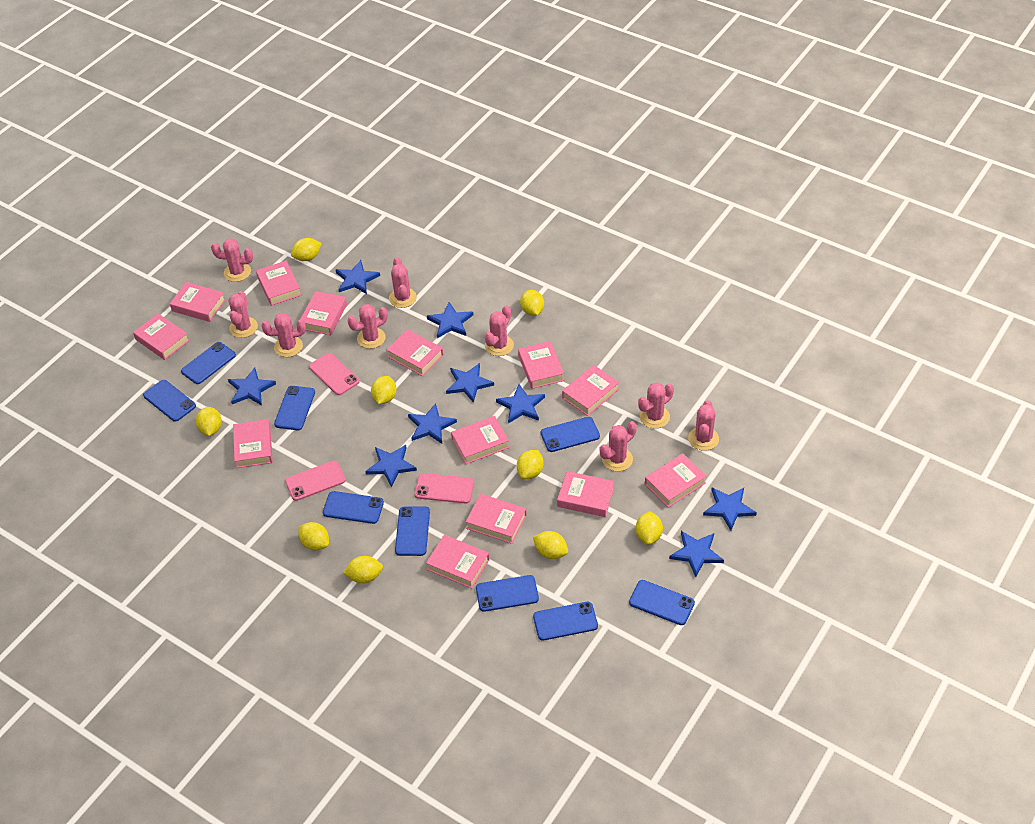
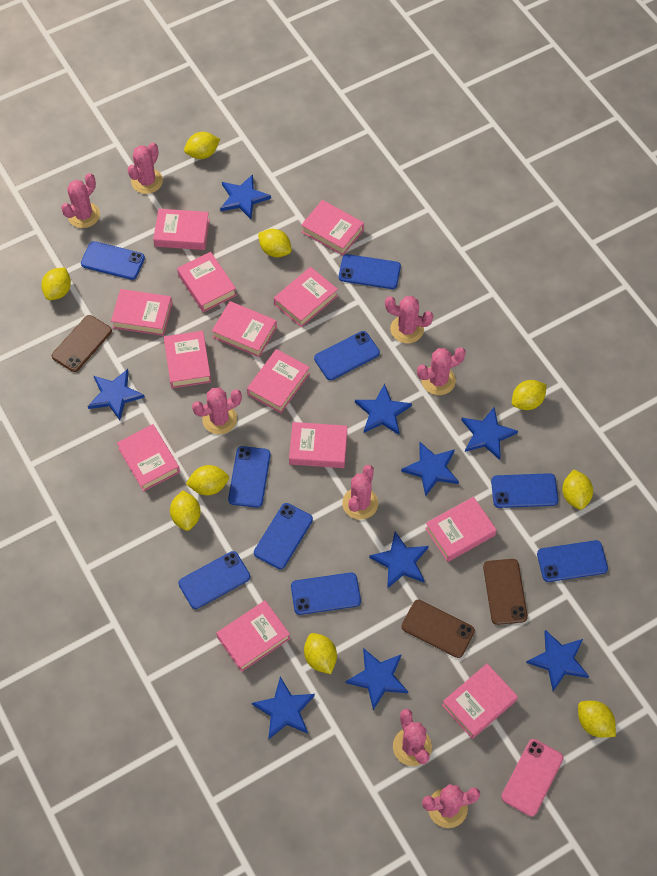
brown phone: none = 0 -> [52,315,112,372] [401,600,475,658] [483,559,528,625] = 3
pink cactus: [211,238,253,282] [228,291,258,338] [261,313,306,357] [348,304,388,349] [389,257,417,308] [485,305,514,356] [600,421,637,471] [638,382,674,428] [688,400,719,451] = 9 -> [61,173,100,228] [127,142,163,194] [192,388,242,434] [342,465,378,520] [385,296,433,343] [393,709,432,766] [417,348,466,395] [422,784,480,828] = 8
pink phone: [285,460,346,501] [309,353,360,395] [414,473,474,503] = 3 -> [501,739,564,817] = 1

